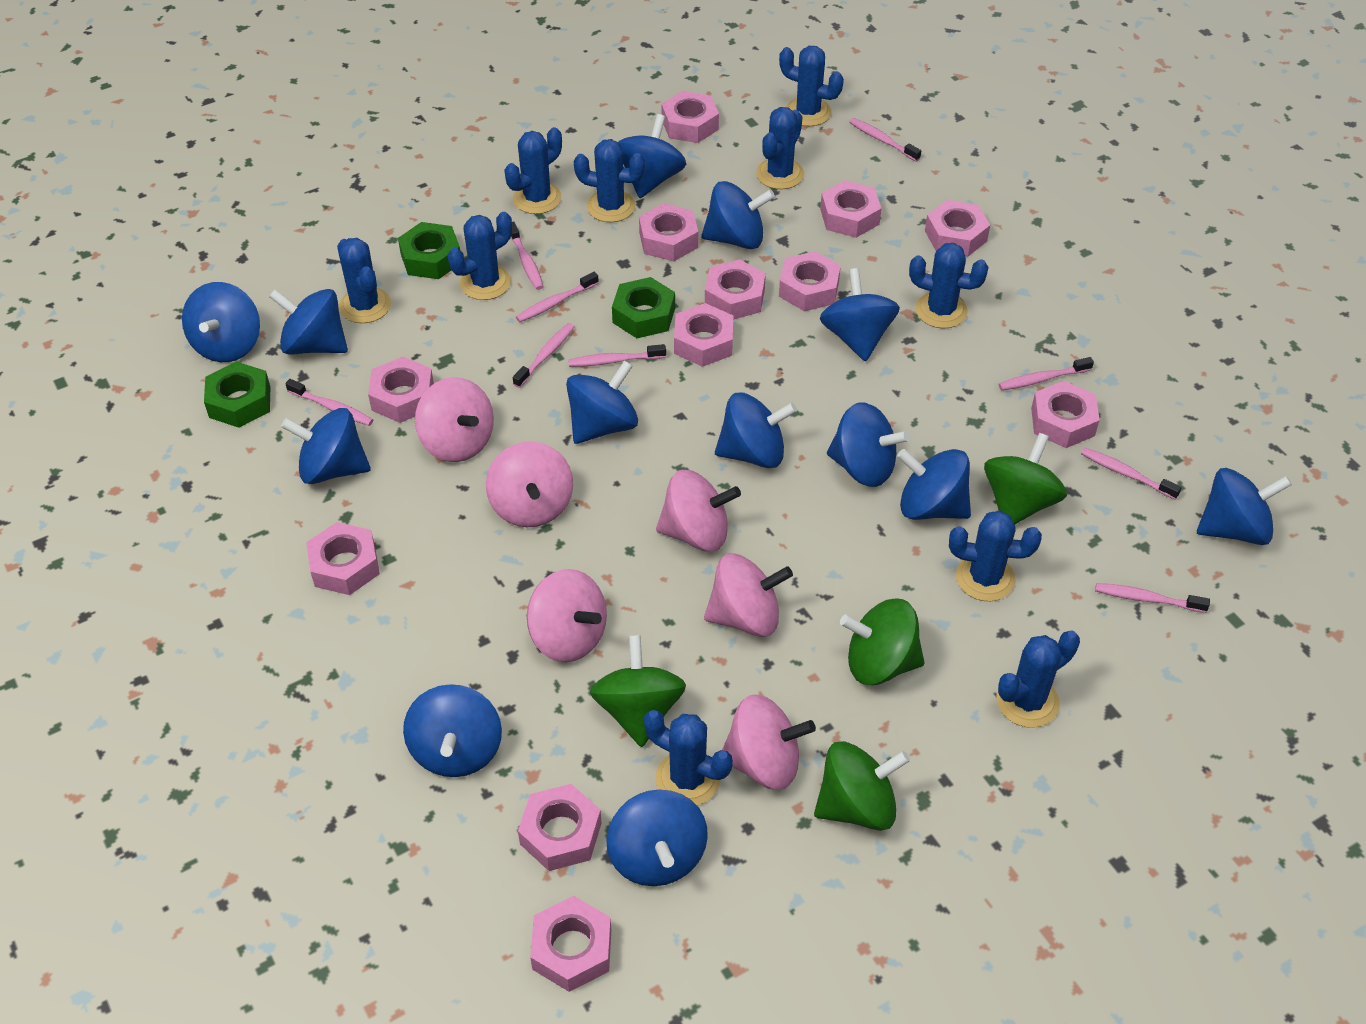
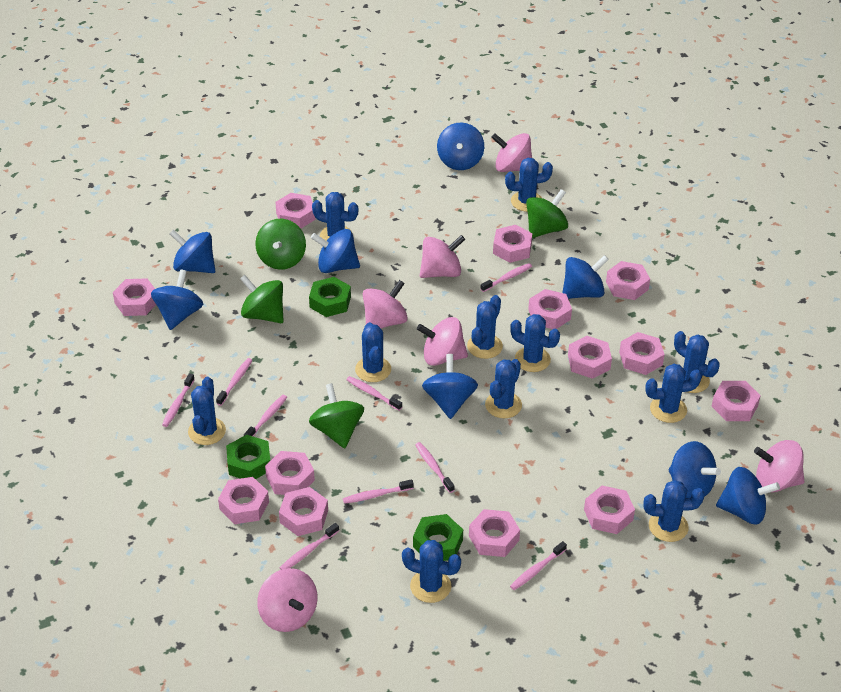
blue cactus: [337,238,391,323] [448,212,512,300] [504,127,562,214] [574,139,645,222] [644,710,733,806] [756,107,804,189] [779,46,844,126] [909,243,989,329] [949,510,1042,601] [997,630,1080,728] = 10 -> [188,377,226,445] [312,192,358,241] [355,322,391,382] [402,540,461,603] [467,295,503,359] [485,359,522,418] [505,158,553,212] [510,314,560,372] [643,480,705,542] [645,364,702,423] [674,331,720,393] = 11
blue spinning top: [182,282,260,362] [269,289,348,355] [281,408,371,484] [403,684,502,777] [566,360,638,444] [606,790,708,886] [618,114,686,198] [701,181,775,249] [715,393,797,468] [820,268,900,361] [827,402,910,487] [897,449,971,520] [1197,468,1292,545] = 13 -> [151,269,203,330] [169,230,215,273] [311,229,360,273] [422,354,478,419] [437,123,484,170] [562,255,609,299] [669,441,721,498] [716,467,780,524] = 8
pink nut: [306,522,380,595] [368,357,434,423] [518,784,602,871] [530,896,611,992] [639,203,698,261] [661,91,719,143] [674,303,733,367] [705,259,766,320] [779,251,841,311] [820,180,881,238] [925,200,990,257] [1031,381,1100,448] = 12 -> [113,278,156,316] [218,477,269,524] [265,451,315,495] [275,193,316,229] [279,487,328,536] [469,509,520,557] [493,225,532,263] [528,289,572,329] [568,336,612,379] [584,486,635,534] [606,261,650,300] [619,332,665,375] [712,381,761,421] = 13

